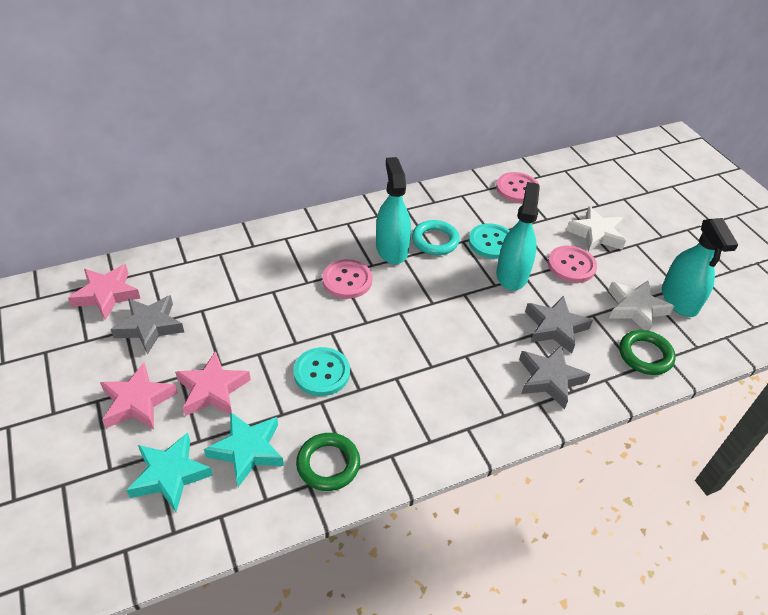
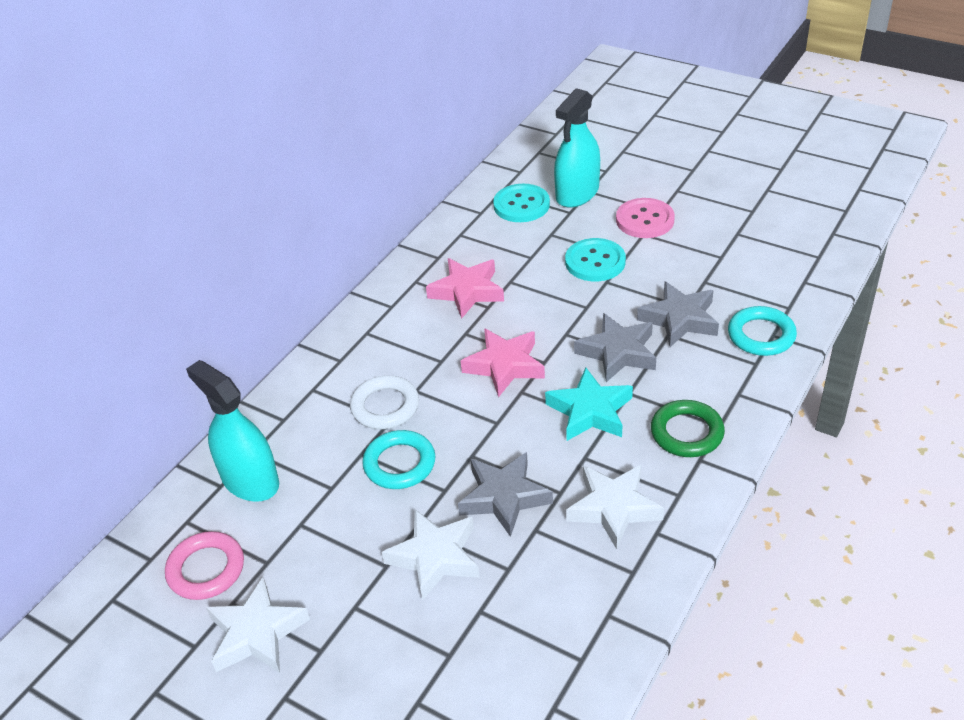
green ring: [296,433,360,491] [619,330,676,375] = 2 -> [651,400,725,457] = 1
pink button: [322,259,372,299] [496,172,540,203] [548,246,597,283] = 3 -> [616,198,675,238] = 1
pink ring: none = 0 -> [165,531,244,600] = 1
pink star: [68,264,140,320] [100,363,178,429] [175,351,251,416] = 3 -> [426,258,504,319] [461,328,545,397] = 2
turquoise ring: [412,220,460,255] = 1 -> [362,430,435,489] [728,306,797,356] = 2
turquoise spray bottle: [376,157,411,264] [497,182,540,290] [662,218,738,317] = 3 -> [186,360,279,502] [554,88,600,208] = 2
turquoise star: [126,432,213,512] [204,412,284,487] = 2 -> [545,368,633,441] = 1
white ring: none = 0 -> [350,375,419,429] = 1
white star: [566,207,626,252] [608,280,674,331] = 2 -> [206,577,310,673] [382,509,480,601] [566,465,664,549] = 3

